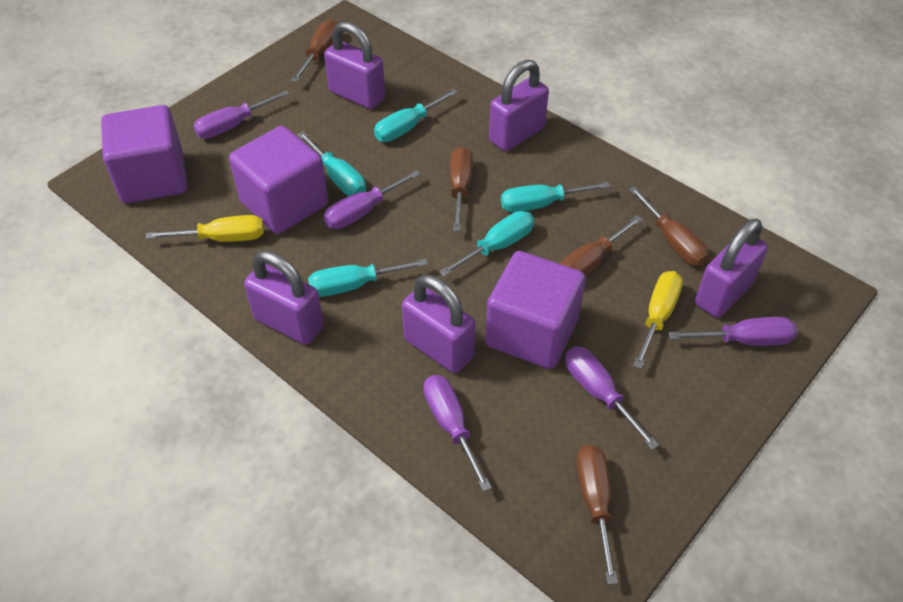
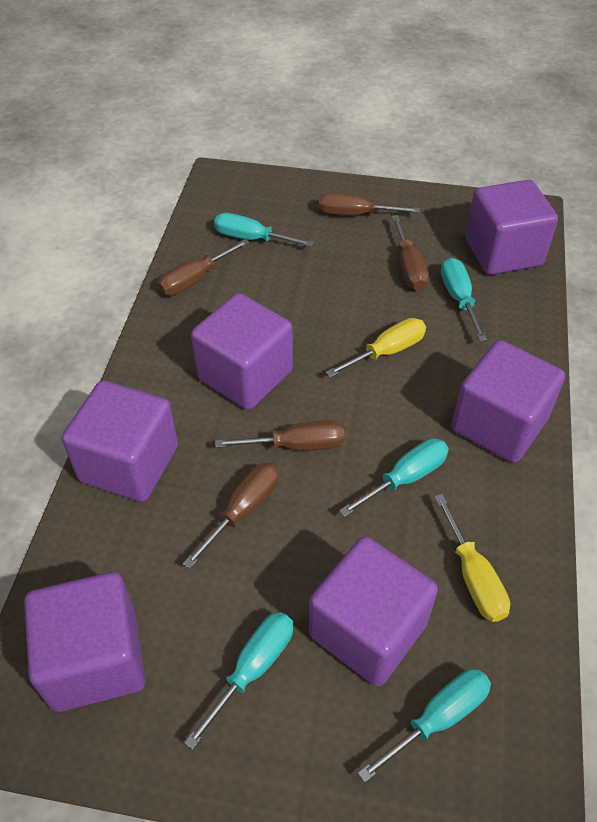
purple cube: [101,105,187,203] [229,126,328,234] [485,251,586,369] = 3 -> [24,572,145,712] [62,380,178,502] [191,293,293,410] [309,536,438,686] [451,340,565,463] [465,180,558,275] = 6
purple padlock: [244,250,324,345] [324,21,385,109] [402,275,476,373] [489,60,549,151] [695,218,768,318] = 5 -> none = 0
purple screwdriver: [193,90,290,139] [324,170,421,229] [423,375,492,492] [565,346,659,450] [668,317,797,346] = 5 -> none = 0

